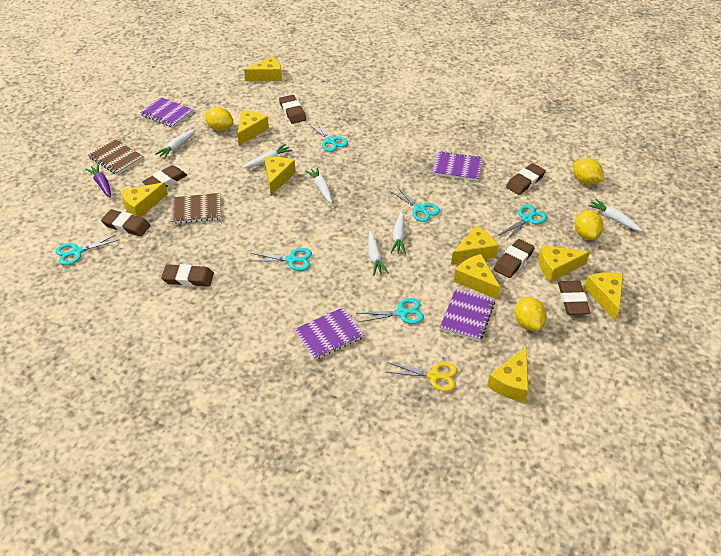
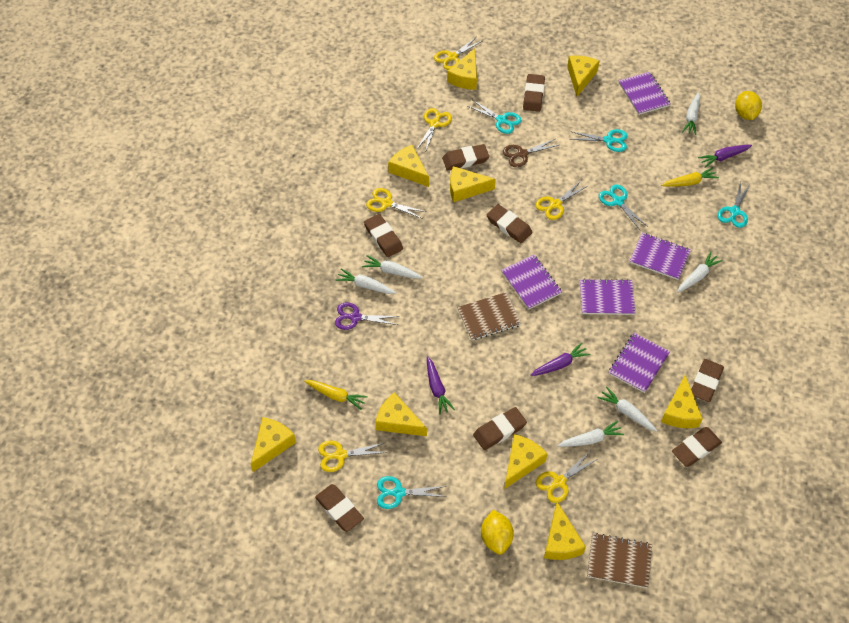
brown eraser: [101,209,151,237] [142,165,187,187] [161,264,214,287] [279,95,306,124] [494,239,535,278] [506,163,546,195] [558,281,590,315] = 7 -> [315,484,364,532] [364,214,403,257] [442,144,489,170] [473,407,527,450] [487,204,533,243] [523,74,545,112] [672,427,722,467] [691,359,724,402] = 8
brown scissors: none = 0 -> [503,139,559,167] = 1
purple carrot: [85,164,111,198] = 1 -> [427,356,455,415] [531,343,590,376] [698,145,752,168] = 3
purple notebook: [140,97,193,128] [294,307,364,360] [433,151,483,181] [440,289,495,341] = 4 -> [501,255,562,309] [580,279,635,315] [609,333,670,393] [619,72,671,115] [630,233,691,280] = 5
purple scissors: none = 0 -> [335,302,400,330] = 1
turquoise scissors: [56,234,118,265] [250,248,312,271] [309,121,348,152] [358,298,424,324] [390,187,440,222] [499,205,547,241] = 6 -> [377,476,447,509] [468,100,521,134] [569,129,627,152] [599,184,648,230] [718,182,751,228] = 5
yellow carrot: none = 0 -> [304,380,368,410] [661,167,719,187] = 2
yellow lemon: [204,107,234,131] [515,297,547,331] [573,158,604,185] [575,210,604,240] = 4 -> [481,510,514,555] [735,91,762,120] = 2
yellow scissors: [385,362,457,392] = 1 -> [318,441,388,472] [366,188,426,219] [416,108,452,153] [434,37,482,70] [536,180,589,220] [536,452,599,503] = 6

